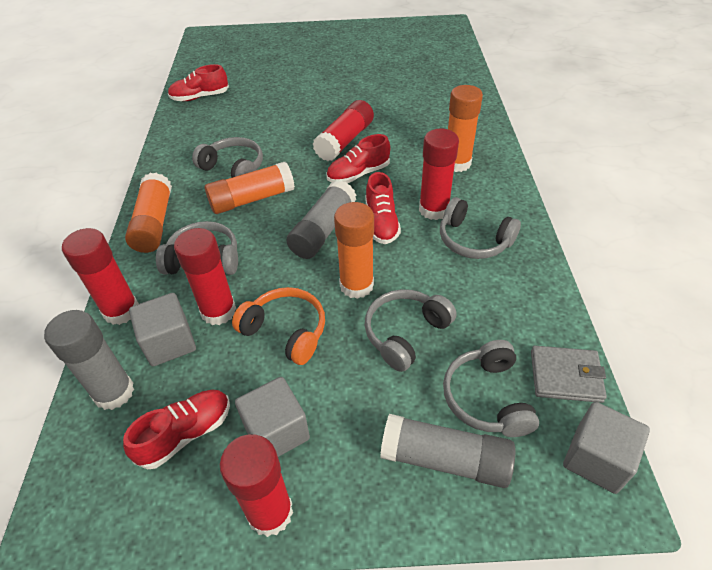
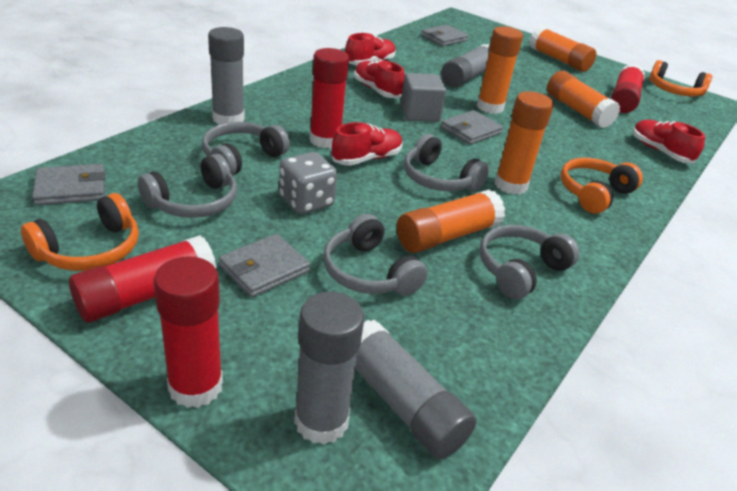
grey cube: [129,293,196,366] [235,377,310,457] [563,402,650,494] = 3 -> [400,73,446,122] = 1
grey dice: none = 0 -> [279,152,337,214] = 1
grey glue stick: [44,310,134,410] [286,180,356,259] [380,414,515,488] = 3 -> [208,27,244,124] [294,292,365,445] [355,320,476,459] [441,44,490,88] = 4
grey wallet: [531,346,607,403] = 1 -> [32,164,105,205] [219,234,310,297] [421,25,469,46] [441,110,503,145] = 4
orange glue stick: [125,173,172,253] [205,162,295,214] [334,202,374,299] [448,85,483,172] = 4 -> [397,189,505,253] [476,26,523,114] [495,91,554,195] [529,26,596,72] [547,71,620,128] = 5
orange headphones: [232,287,325,365] = 1 -> [21,193,139,271] [561,158,643,214] [649,60,712,97] = 3
red glue stick: [62,228,139,325] [174,228,236,325] [220,434,293,537] [313,100,374,161] [419,129,459,220] = 5 -> [69,235,217,323] [154,256,223,408] [309,48,349,148] [611,64,645,113] = 4

